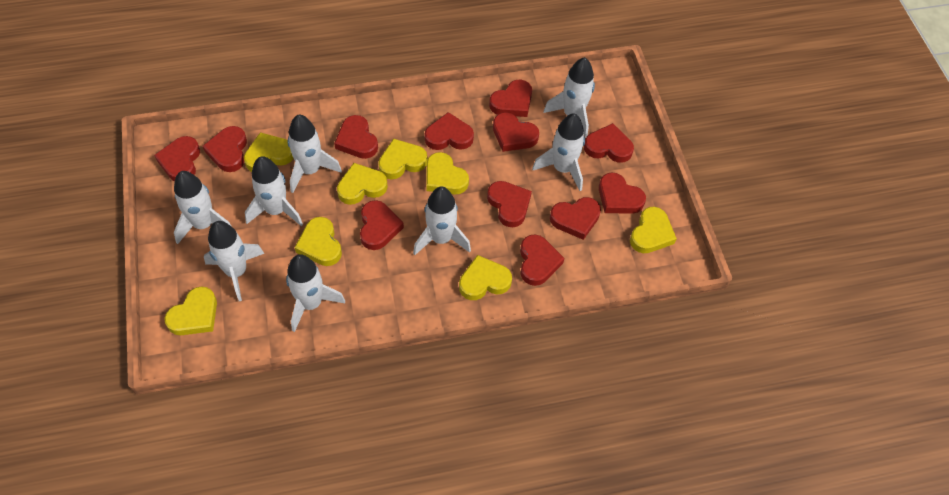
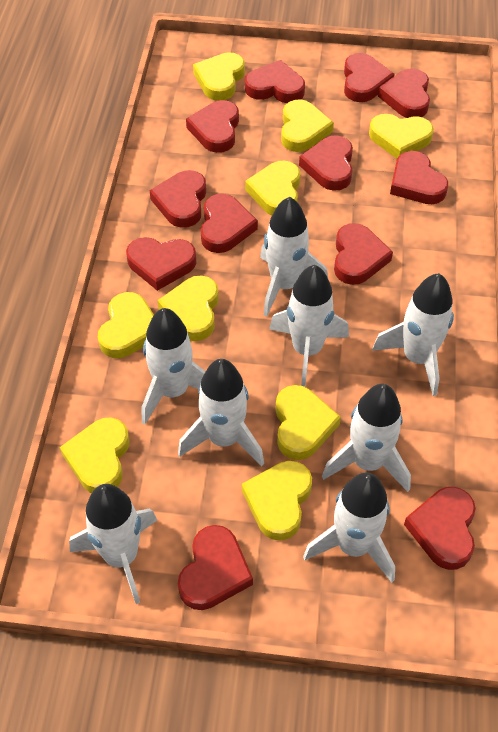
yellow heart: [164,287,217,335] [244,132,294,172] [295,217,342,266] [337,163,388,205] [378,139,427,179] [426,152,469,195] [459,255,512,300] [630,207,677,253] = 8 -> [60,417,130,493] [98,292,154,358] [158,275,219,341] [193,52,245,101] [242,461,312,540] [245,161,300,216] [275,385,341,460] [281,99,334,152] [369,114,434,159] = 9

